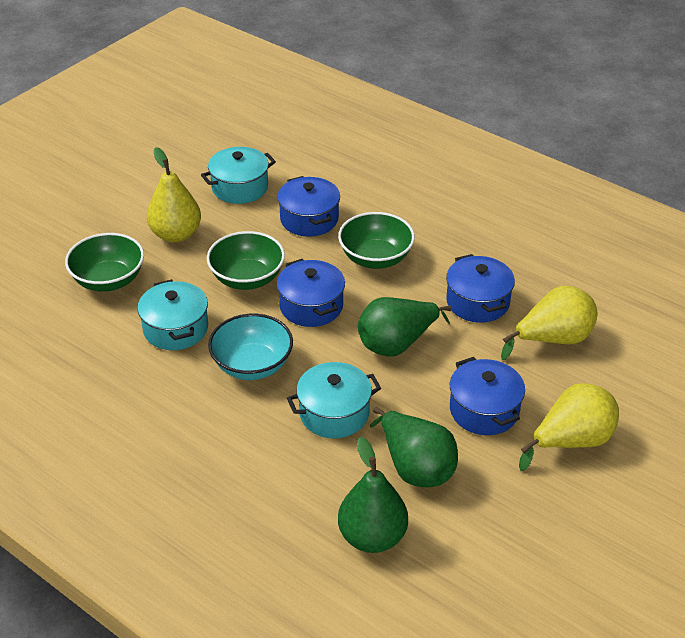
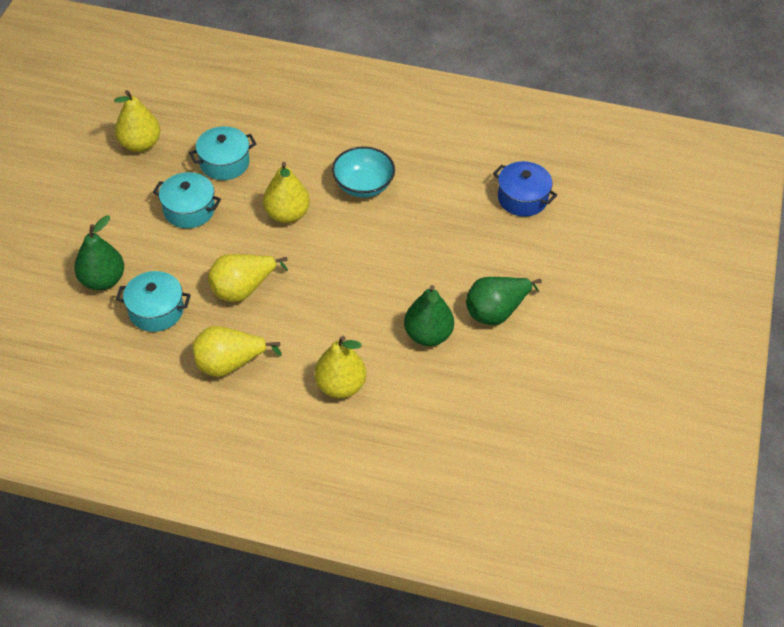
blue pot: [277,176,340,237] [277,259,345,327] [446,254,515,323] [450,357,525,435] = 4 -> [493,161,557,217] = 1
green bowl: [65,233,144,292] [207,231,285,290] [338,212,415,269] = 3 -> none = 0
yellow pear: [147,147,201,242] [501,286,598,360] [519,383,619,471] = 3 -> [114,90,160,152] [193,326,282,377] [208,254,288,302] [263,162,310,223] [314,336,366,398] = 5

